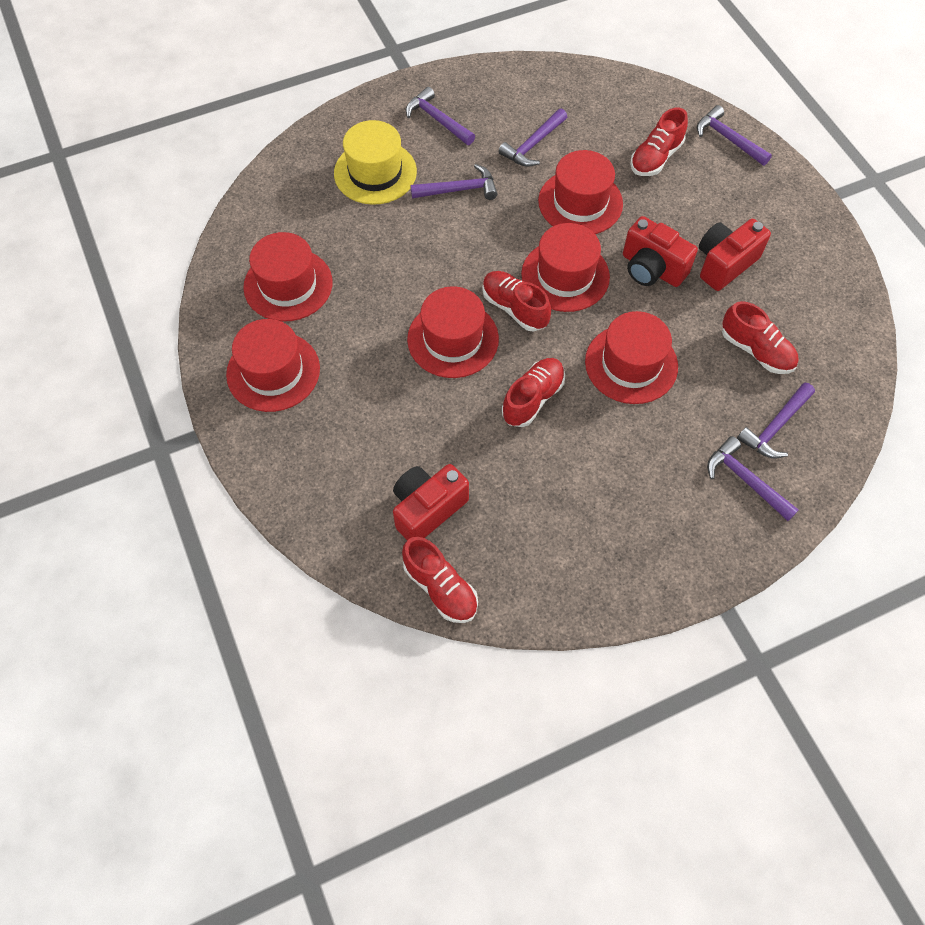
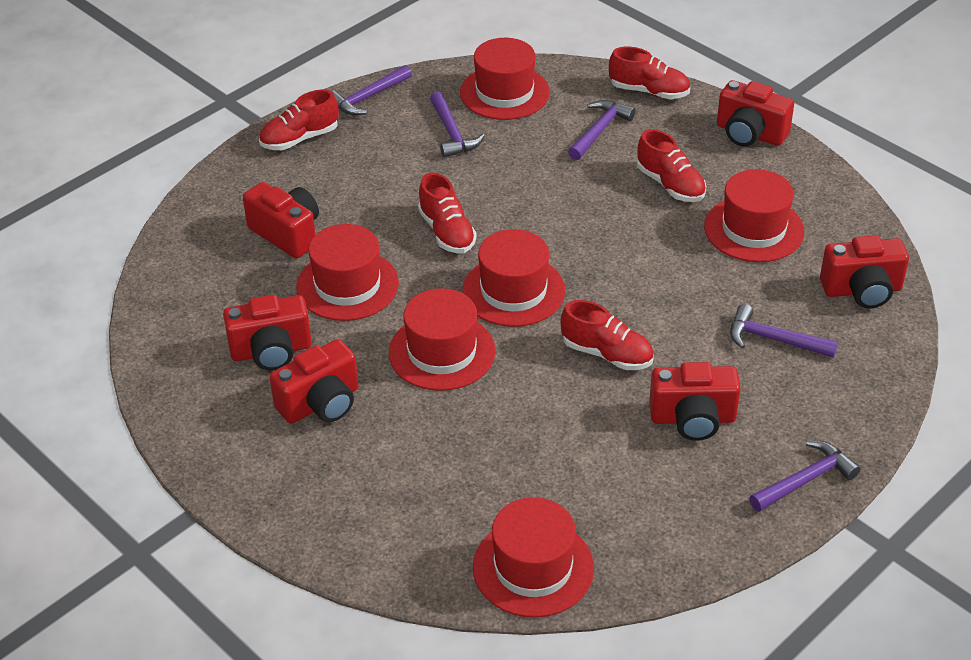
purple hammer: [406,87,475,145] [410,164,497,200] [498,108,567,167] [697,105,772,166] [707,436,799,521] [737,383,815,458] = 6 -> [331,65,412,115] [430,92,485,158] [568,100,636,160] [730,304,838,358] [749,441,861,512] = 5
red camera: [393,464,469,540] [623,216,698,287] [699,219,771,291] = 3 -> [223,295,312,371] [243,182,319,258] [269,339,358,424] [649,362,741,441] [717,80,794,147] [820,235,909,308] = 6
yellow hat: [334,120,417,205] = 1 -> none = 0

